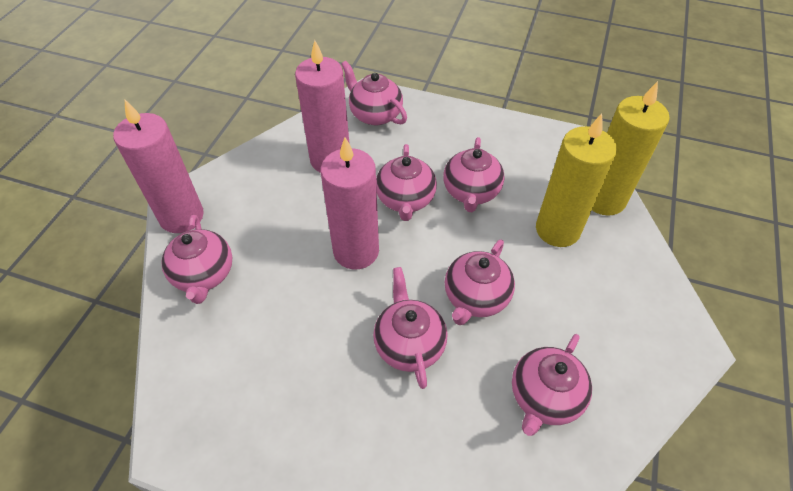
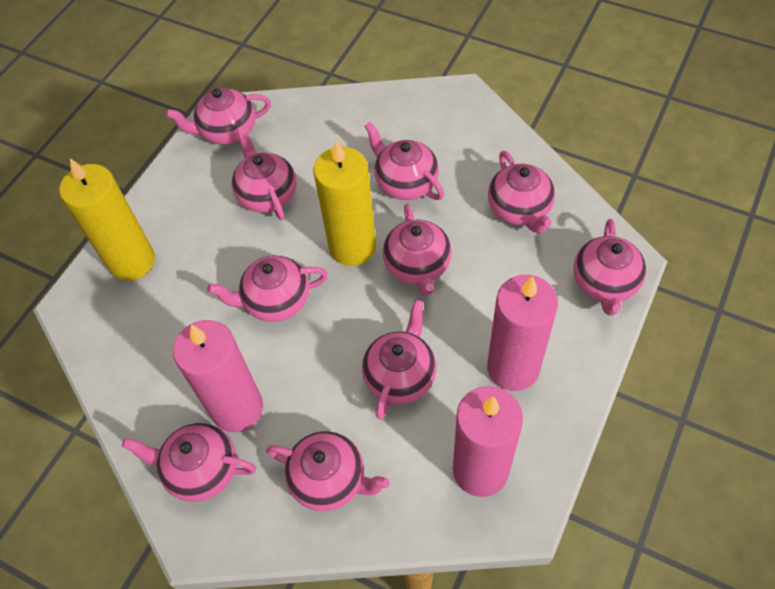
pink teapot: [162,214,233,304] [341,61,407,125] [373,267,448,389] [376,144,437,221] [443,137,505,212] [445,240,515,325] [512,334,592,436] = 7 -> [122,423,256,502] [165,87,271,145] [207,255,328,322] [232,127,297,220] [266,431,390,511] [362,300,436,420] [365,122,444,200] [383,204,452,296] [488,151,555,234] [573,219,646,316] = 10

